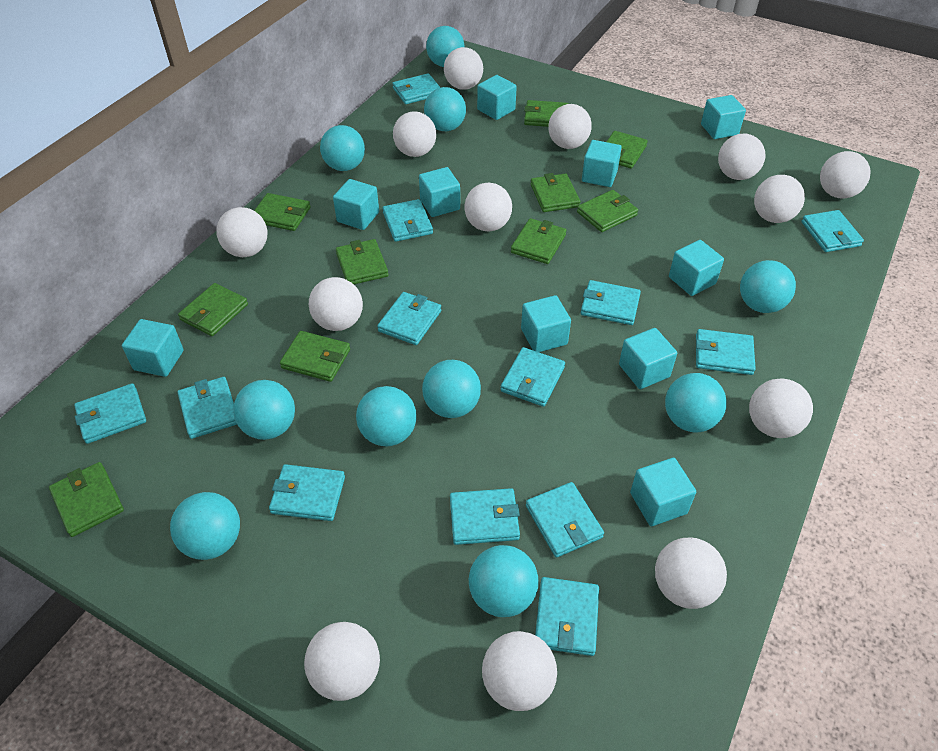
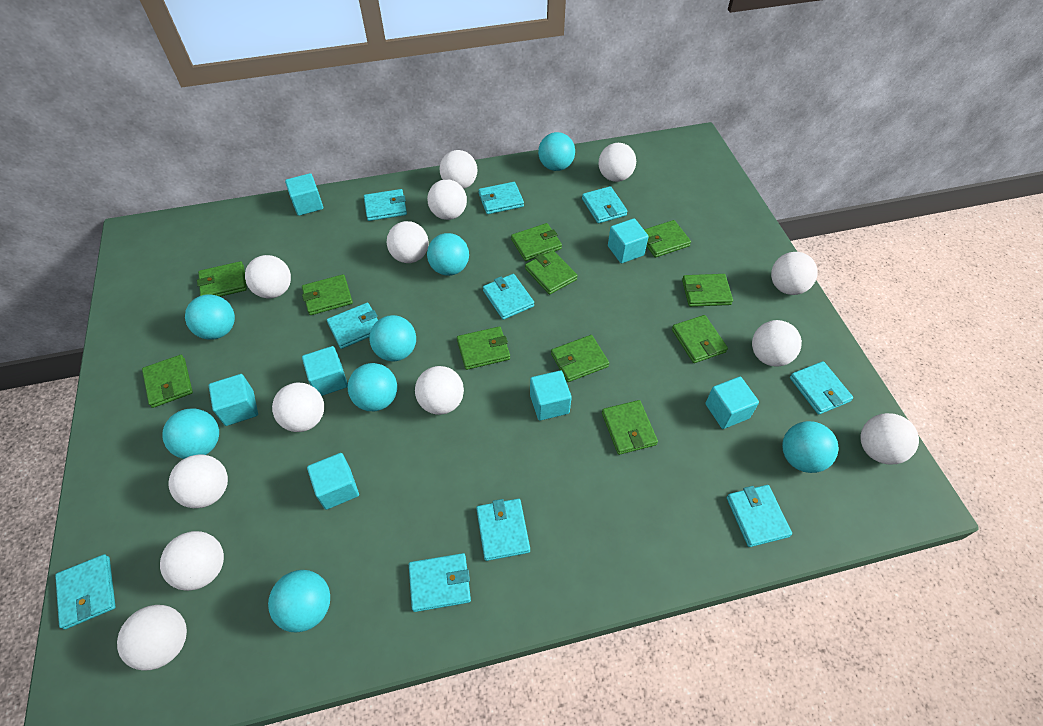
green wallet: [49,462,124,537] [178,283,248,336] [254,193,311,231] [280,331,350,382] [336,239,388,284] [511,218,566,264] [524,100,568,127] [530,173,580,212] [577,190,638,232] [606,131,648,169] = 10 -> [142,355,193,408] [197,261,247,297] [302,274,353,315] [457,326,510,370] [511,223,562,261] [525,250,578,295] [551,335,609,382] [602,400,658,455] [644,220,691,258] [672,315,728,363] [682,274,733,307] = 11
turquoise ball: [170,492,240,560] [233,380,295,440] [320,125,365,171] [356,386,417,446] [422,360,481,418] [424,87,466,131] [426,26,465,67] [469,545,538,617] [665,373,727,432] [740,260,796,313] = 10 -> [162,408,219,459] [185,294,235,340] [268,570,330,633] [348,363,397,411] [370,315,416,361] [427,233,469,276] [538,132,575,171] [782,421,839,473] = 8
turquoise cube: [122,319,184,377] [333,179,379,230] [419,167,460,217] [477,75,517,120] [521,295,571,352] [582,140,622,187] [619,328,677,389] [630,458,696,526] [669,240,724,296] [701,95,746,139] = 10 -> [209,374,258,426] [285,173,323,216] [302,346,348,396] [307,453,359,510] [530,371,572,421] [608,218,649,263] [705,377,759,429] = 7
turquoise wallet: [74,383,146,444] [177,377,237,439] [269,464,345,521] [377,292,441,345] [382,199,433,242] [392,73,441,104] [450,488,520,545] [501,347,565,407] [526,482,604,558] [535,577,599,656] [581,280,641,325] [696,329,756,375] [801,210,864,252] = 13 -> [55,554,116,630] [327,303,378,349] [364,189,407,221] [409,553,471,612] [476,499,530,561] [478,182,524,214] [483,274,534,320] [582,186,628,223] [727,485,792,547] [790,361,853,414] = 10

